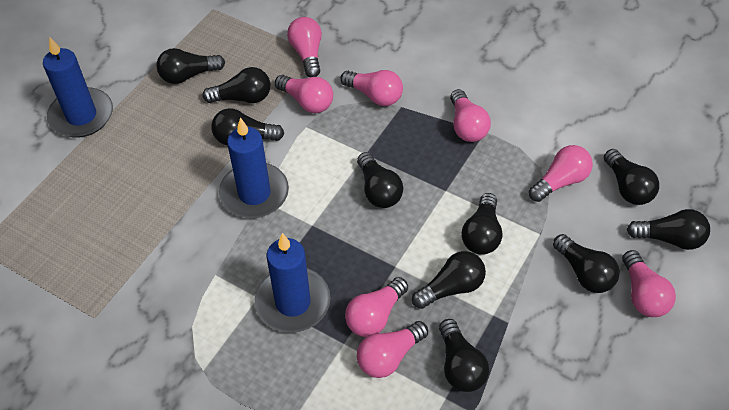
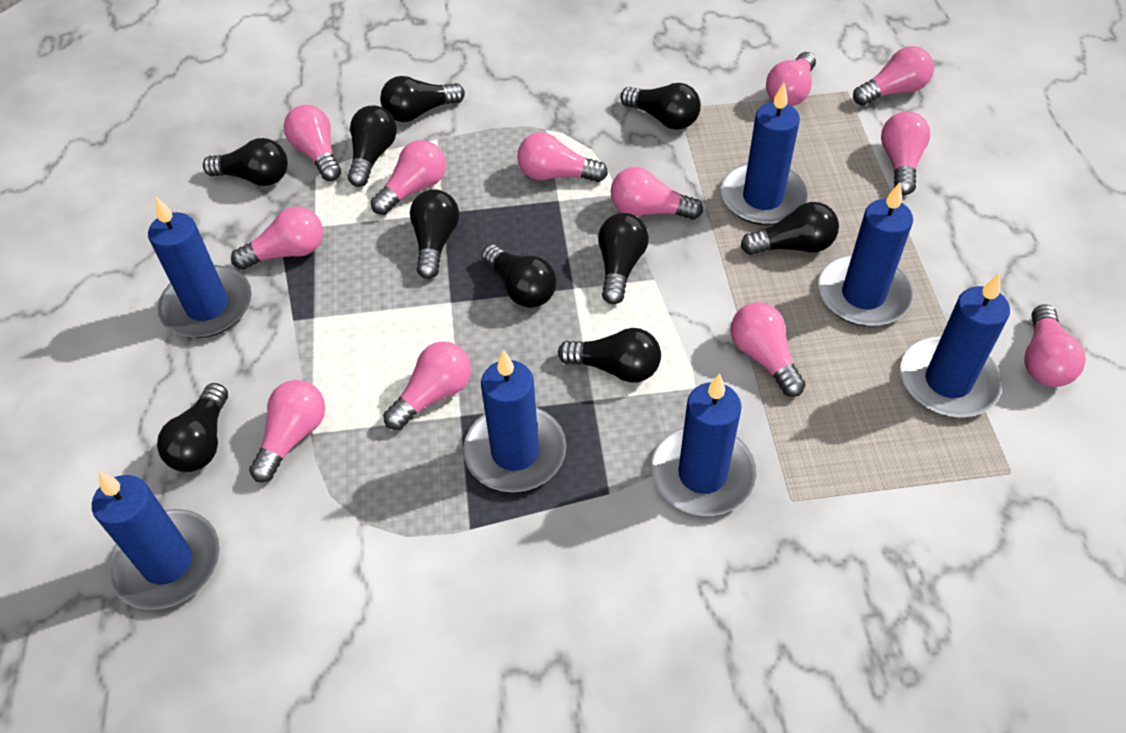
blue candle: [43,37,113,138] [219,117,289,218] [255,233,331,333] = 3 -> [92,471,220,610] [148,197,252,338] [463,350,567,492] [651,373,757,516] [720,83,808,225] [818,183,914,327] [900,273,1010,418] = 7
pink light bulb: [275,75,333,113] [287,17,322,77] [340,70,403,106] [345,277,408,337] [357,321,428,378] [450,89,491,142] [529,145,593,202] [622,250,676,317] = 8 -> [231,206,323,270] [249,380,325,482] [284,105,341,181] [371,140,446,215] [383,341,471,430] [517,132,608,182] [610,167,703,220] [730,302,806,397] [766,52,816,106] [853,46,934,106] [881,111,930,195] [1024,304,1086,387] = 12

